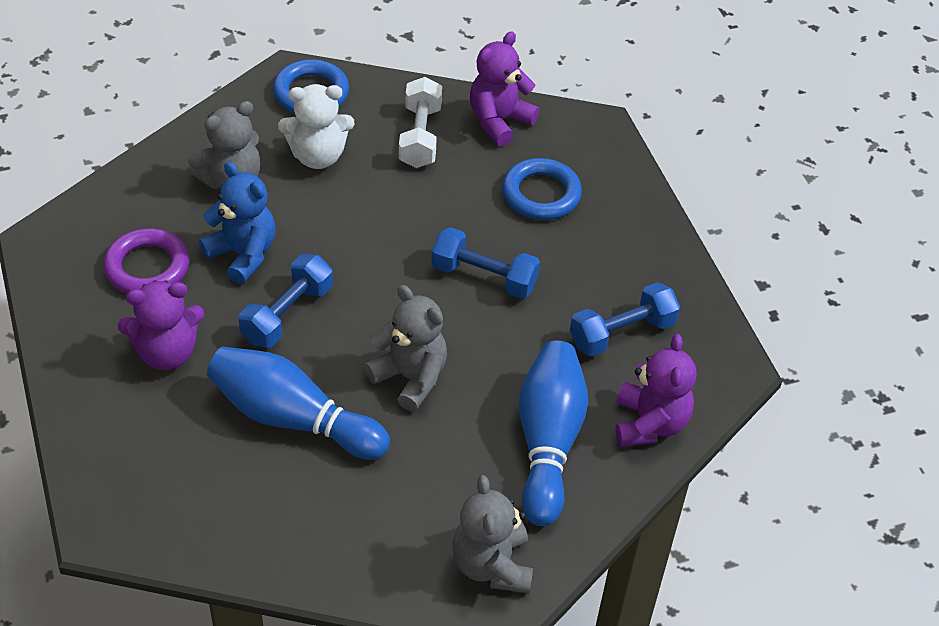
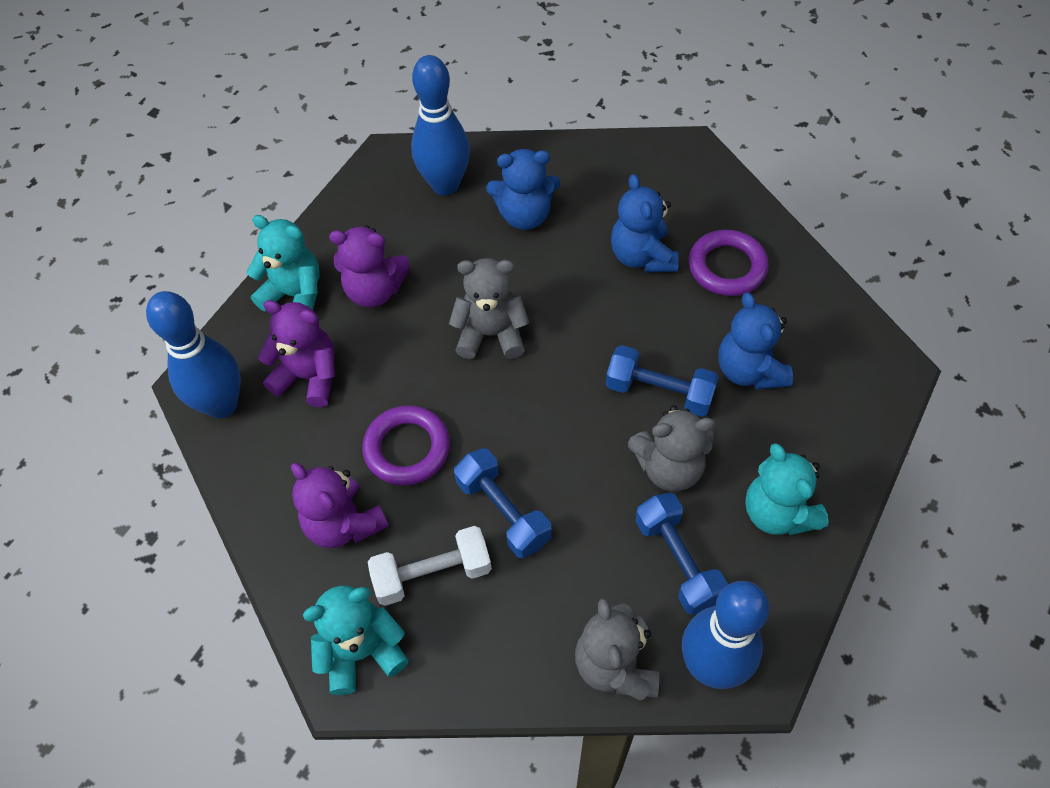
blue bowling pin: [207,346,390,460] [519,341,588,526] = 2 -> [146,291,241,418] [411,55,470,195] [682,581,769,689] = 3
blue ring: [273,59,349,113] [502,158,582,220] = 2 -> none = 0
blue teddy bear: [199,162,275,284] = 1 -> [486,149,560,230] [611,174,679,273] [718,292,793,390] = 3
purple ring: [103,228,189,294] = 1 -> [362,405,450,486] [689,230,769,296] = 2
turquoise teddy bear: none = 0 -> [247,215,320,311] [303,585,409,695] [745,443,829,535] = 3
white teddy bear: [278,84,355,169] = 1 -> none = 0

